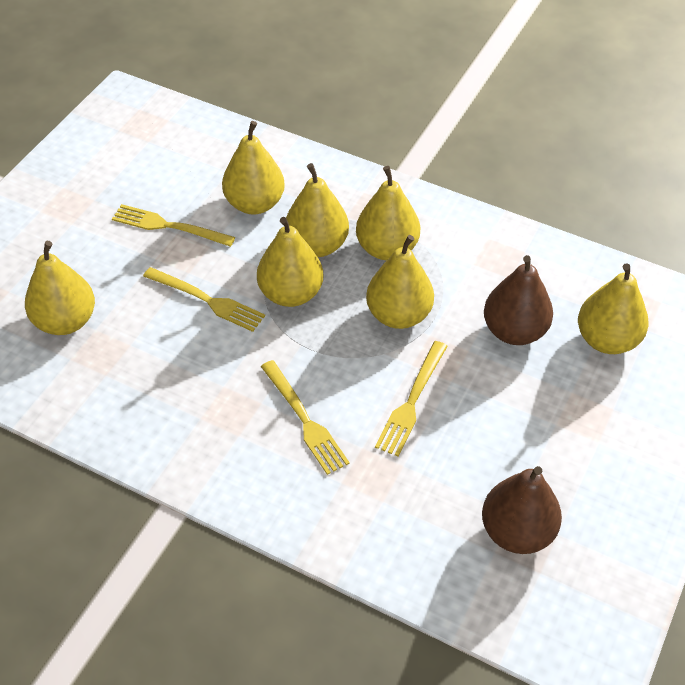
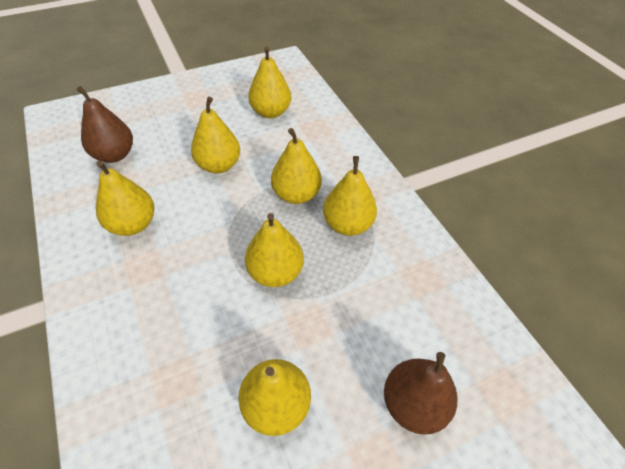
yellow fork: [112,204,235,247] [143,267,265,332] [261,360,350,475] [375,341,448,456] = 4 -> none = 0

